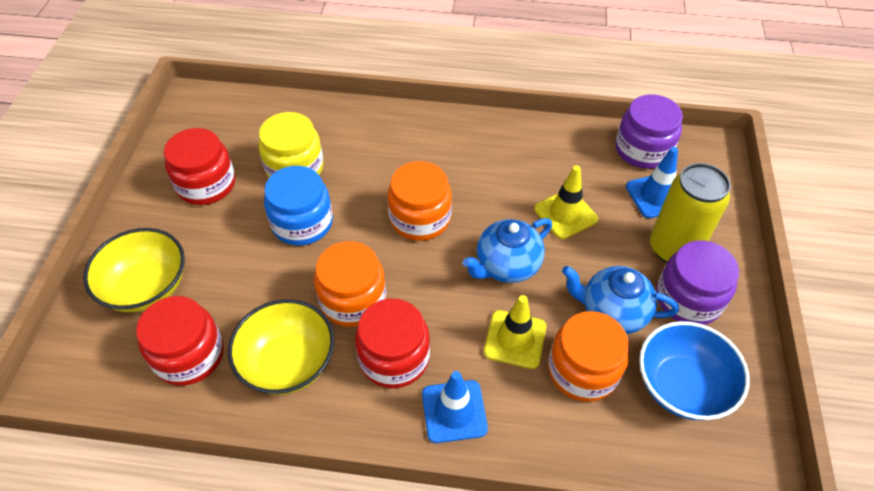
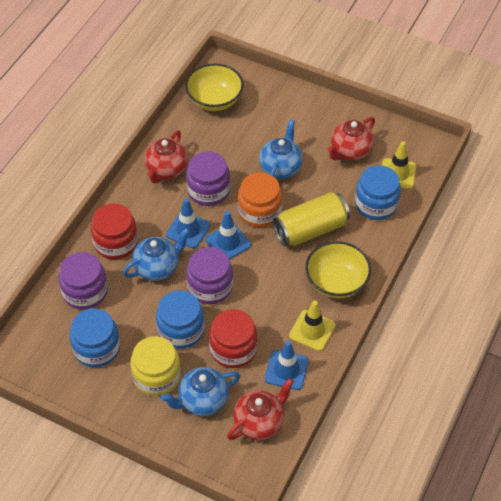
blue bowl: [639,321,750,420] = 1 -> none = 0
blue jar: [264,166,333,246] = 1 -> [70,308,120,368] [156,290,205,349] [355,165,401,220] = 3
blue teapot: [463,218,552,283] [562,266,679,334] = 2 -> [123,228,190,281] [161,367,240,416] [259,119,303,179] = 3
blue traffic cone: [422,371,488,443] [626,147,678,218] = 2 -> [166,198,210,248] [205,211,251,260] [265,341,309,390] = 3
orange jar: [314,241,386,327] [387,161,452,241] [548,311,629,402] = 3 -> [238,172,282,227] = 1
purple jar: [616,94,683,169] [656,240,739,325] = 2 -> [58,252,108,309] [186,152,230,206] [186,247,233,304] = 3
red jar: [136,296,224,386] [164,128,235,205] [355,299,430,388] = 3 -> [91,204,138,260] [209,309,258,368] = 2
red teapot: none = 0 -> [144,130,188,184] [227,378,294,440] [327,117,375,161] = 3

